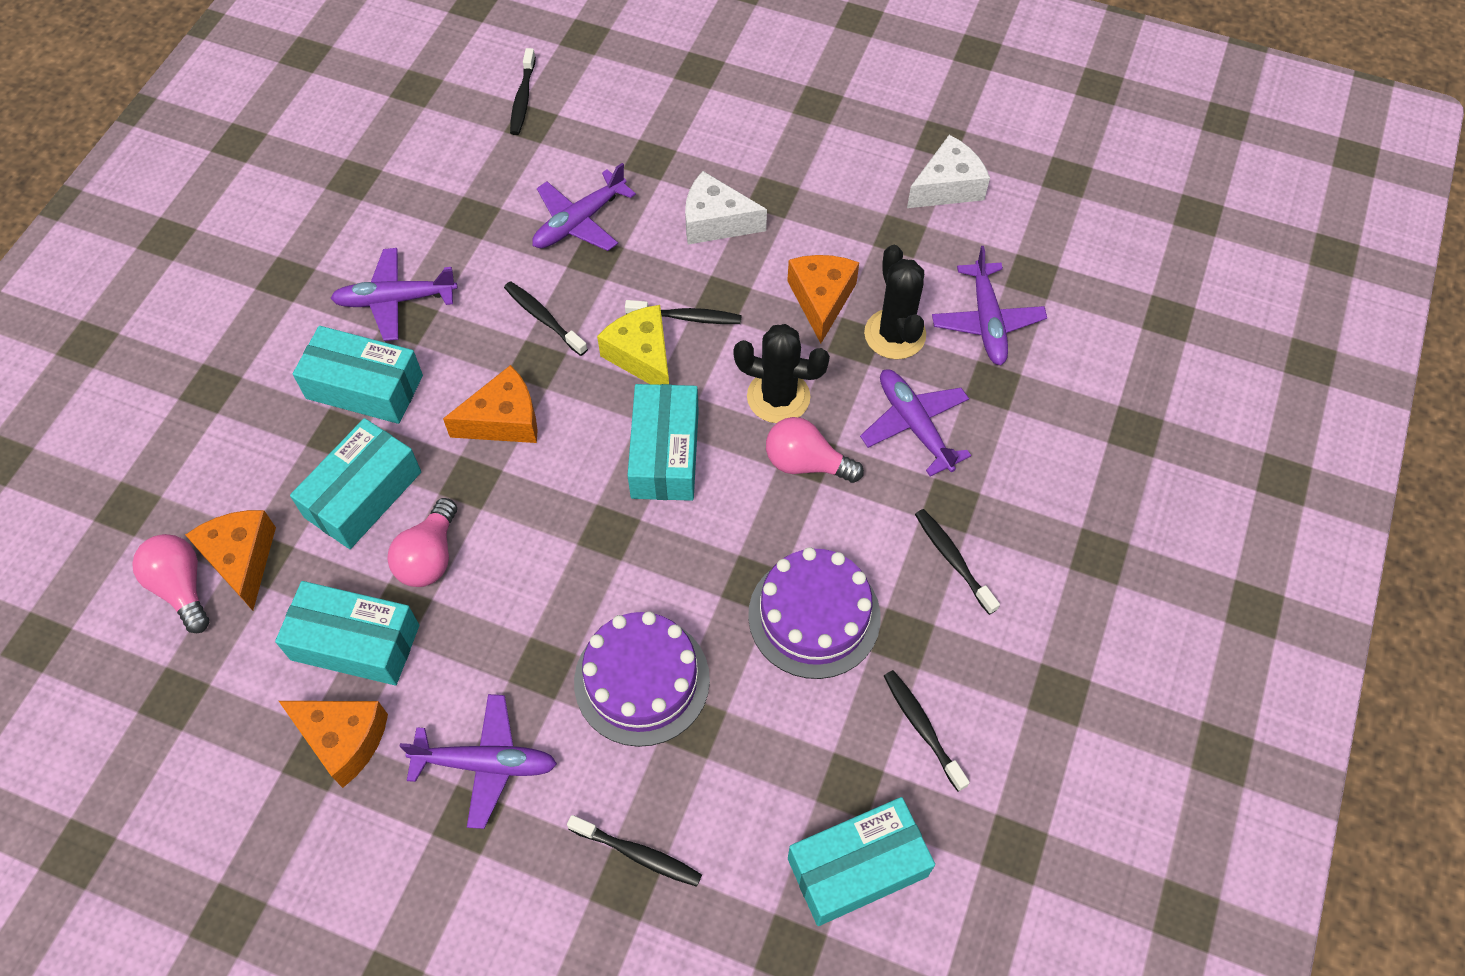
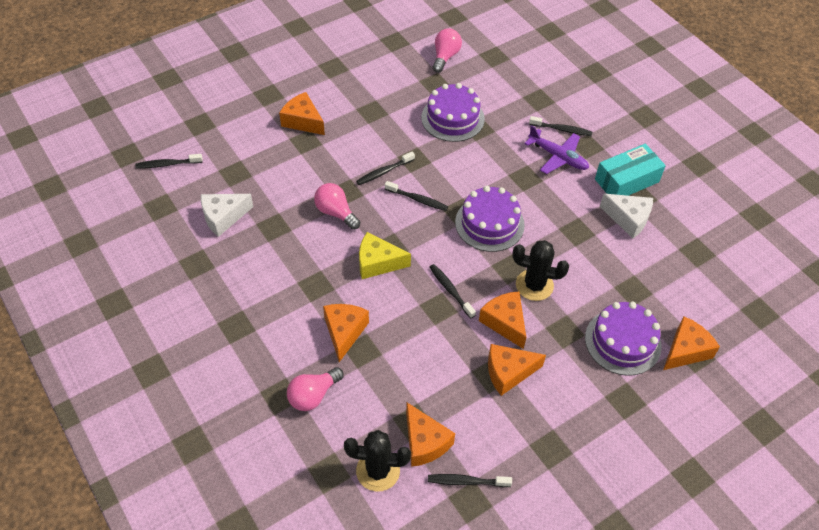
orange cheese: [185,510,276,611] [279,701,388,788] [443,365,538,443] [787,255,859,343] = 4 -> [279,92,325,135] [323,304,369,362] [406,403,455,467] [479,291,526,349] [488,344,546,396] [663,316,720,370] = 6
purple cake: [574,611,710,747] [748,547,881,679] = 2 -> [421,83,485,142] [455,186,525,252] [585,302,662,376] = 3
purple plane: [330,248,458,341] [399,694,557,829] [532,163,636,251] [860,369,971,476] [932,246,1047,365] = 5 -> [524,125,589,174] = 1
turquoise box: [275,581,419,685] [290,418,421,549] [293,326,423,424] [627,384,699,501] [788,797,935,926] = 5 -> [595,144,666,196] = 1

